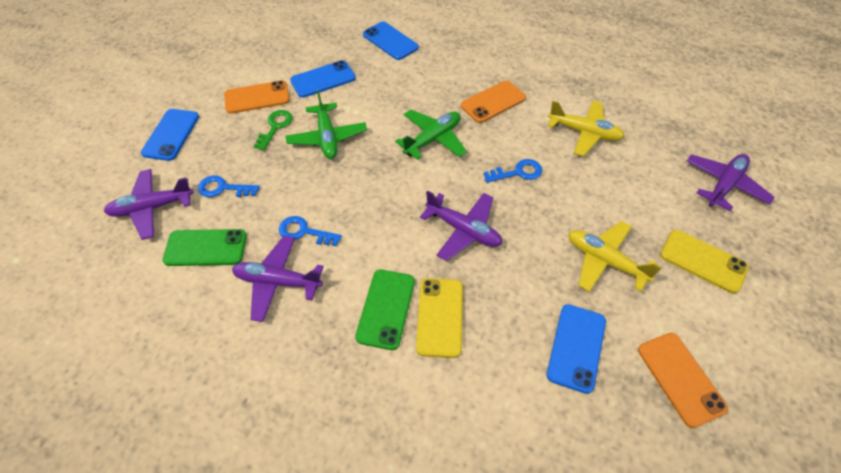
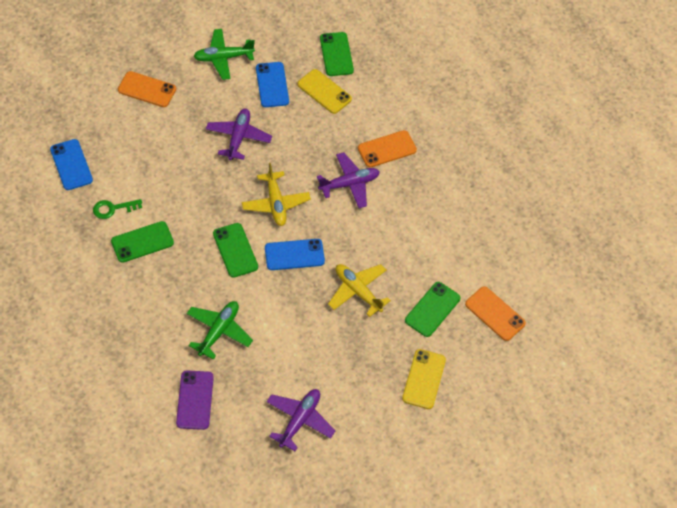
blue key: [198,175,260,197] [279,216,342,246] [484,159,542,183] = 3 -> none = 0
blue phone: [141,109,199,161] [290,60,356,98] [363,22,419,60] [547,304,606,394] = 4 -> [50,139,93,190] [256,62,289,107] [265,239,325,270] = 3
green phone: [163,229,247,266] [355,270,415,350] = 2 -> [111,221,174,263] [213,223,258,278] [320,32,354,76] [405,282,460,337] = 4
purple phone: none = 0 -> [176,371,214,430] = 1
purple plane: [104,169,194,240] [232,236,324,322] [420,191,502,261] [687,154,775,211] = 4 -> [206,109,272,160] [266,389,335,451] [317,152,379,208] = 3

